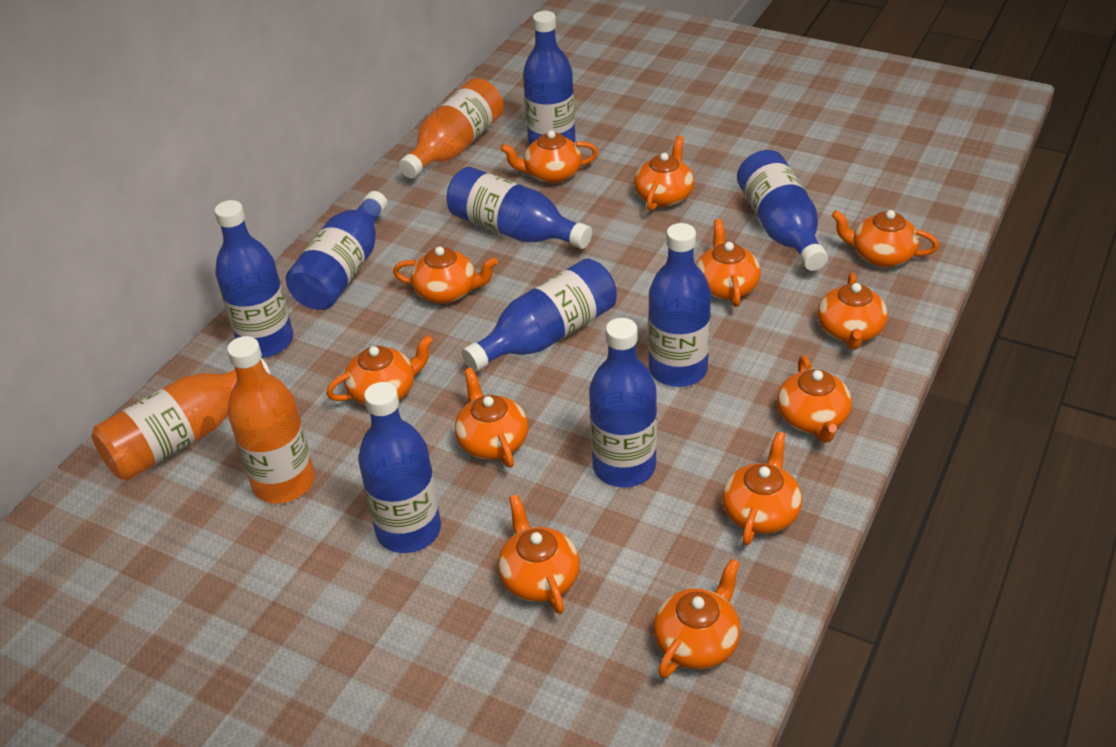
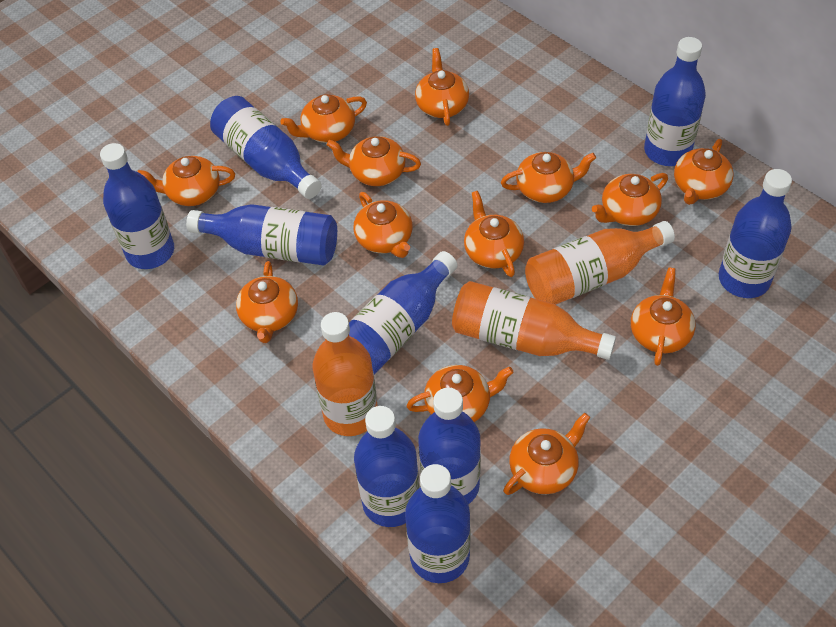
orange teapot: [326,335,433,406] [393,246,498,303] [455,368,528,468] [498,495,580,614] [500,130,598,184] [634,136,694,211] [654,558,741,678] [696,219,761,307] [722,432,802,546] [777,356,852,443] [817,273,888,350] [831,210,939,267] = 12 -> [137,156,235,206] [236,261,298,343] [281,94,367,143] [327,136,421,186] [353,192,413,258] [406,365,514,422] [415,48,469,126] [464,191,524,277] [501,152,596,203] [503,413,590,495] [592,173,668,226] [631,267,695,366] [674,139,733,205] = 13

